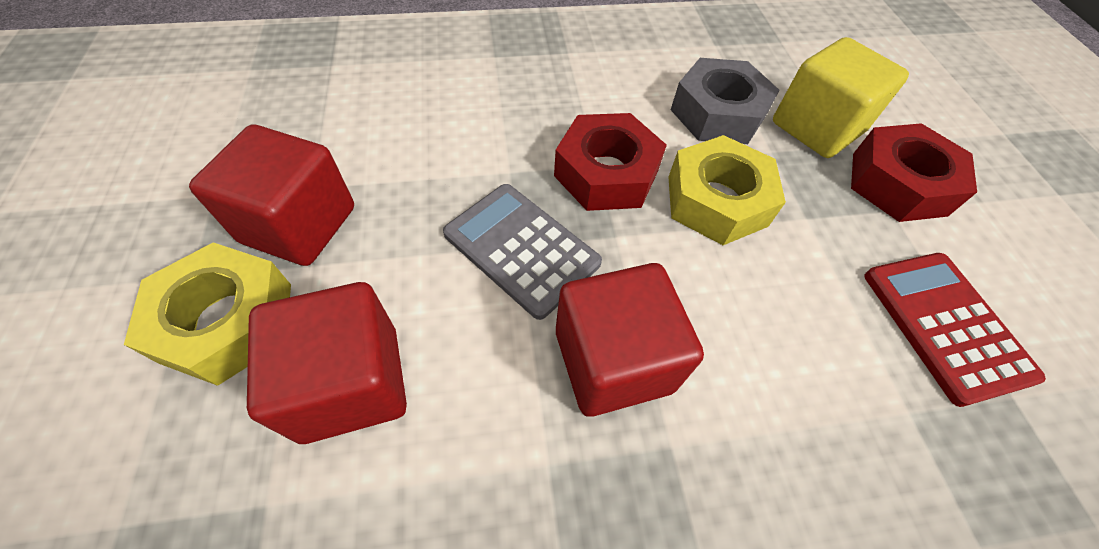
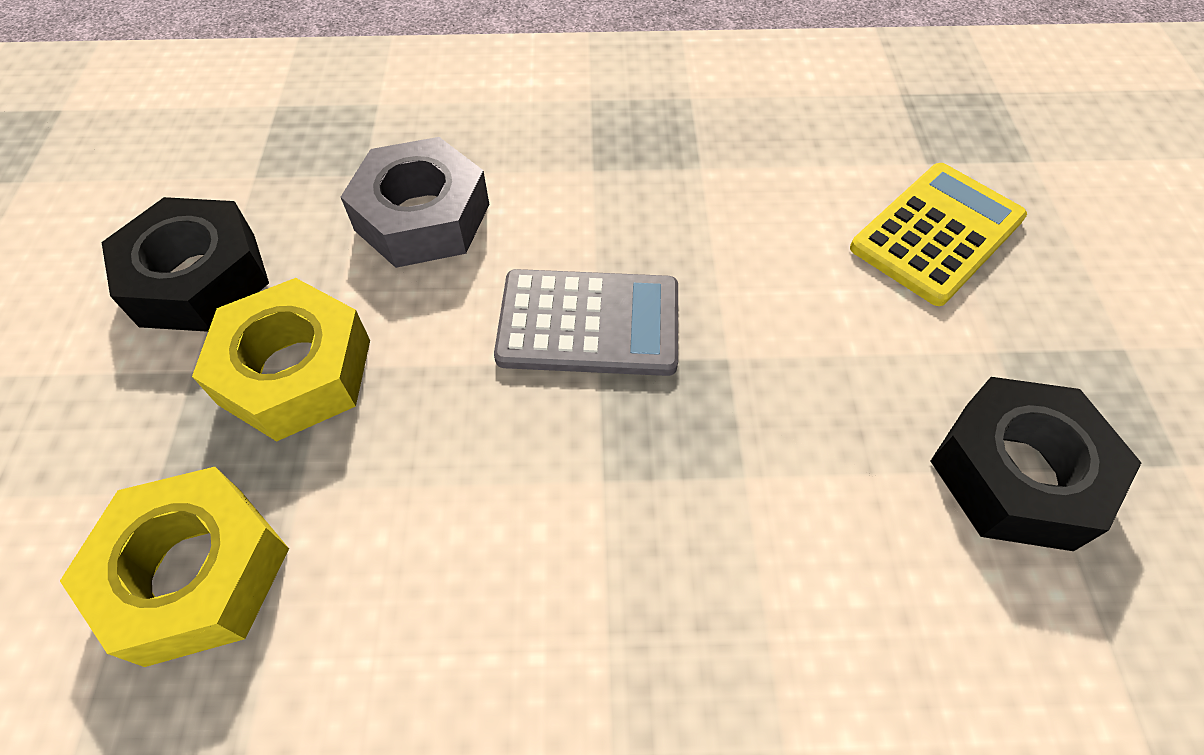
black nut: none = 0 -> [101,197,269,332] [931,377,1141,551] = 2
red calculator: [864,253,1046,407] = 1 -> none = 0
red cube: [189,125,354,266] [247,282,407,444] [556,263,704,416] = 3 -> none = 0
red nut: [554,113,667,211] [851,123,977,222] = 2 -> none = 0
yellow calculator: none = 0 -> [850,163,1027,306] = 1
yellow cube: [773,37,909,158] = 1 -> none = 0

